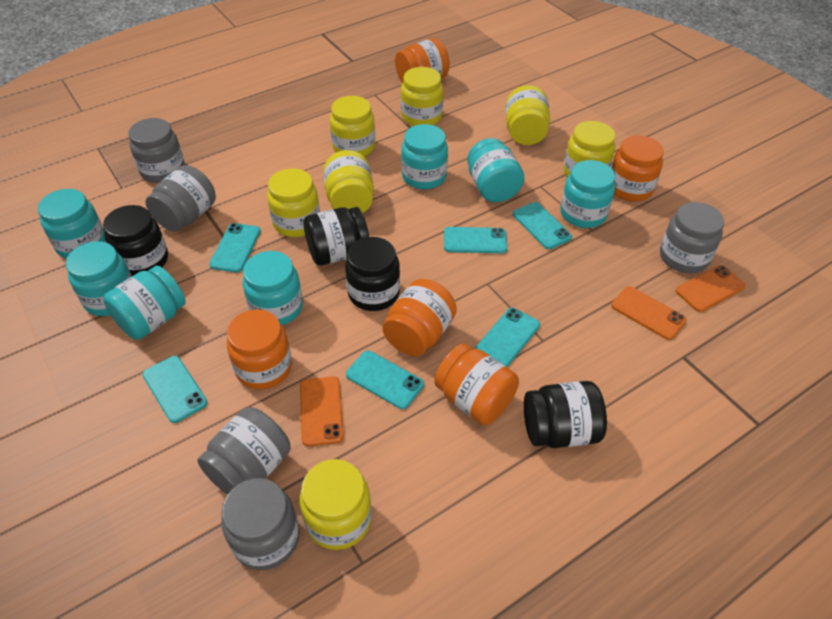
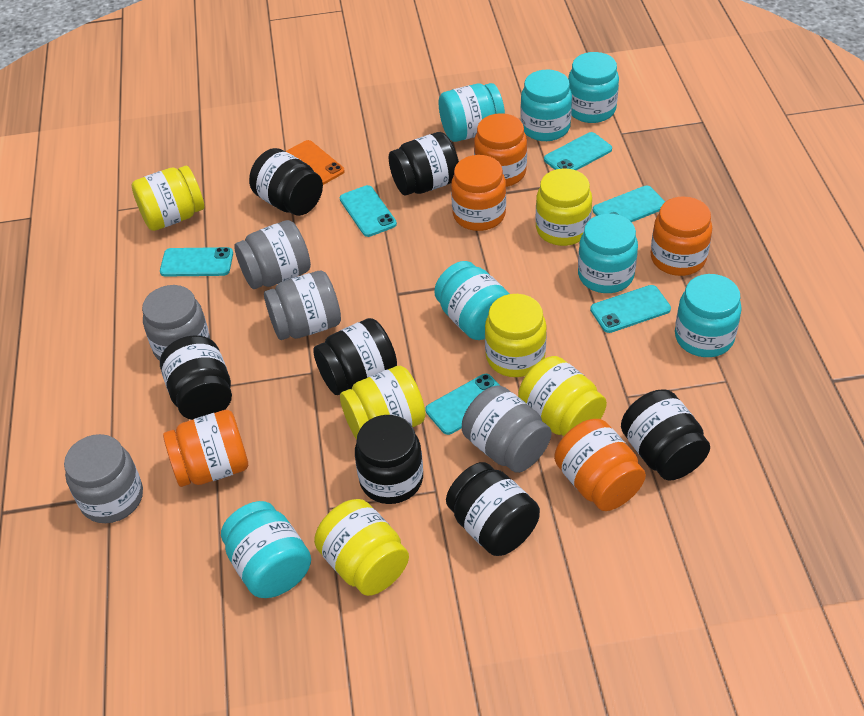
black jar: [103,205,168,276] [303,207,369,266] [345,237,400,311] [524,381,607,448] = 4 -> [160,336,232,420] [249,148,323,216] [314,318,397,395] [355,415,423,504] [389,132,459,196] [446,462,540,556] [621,389,710,481] = 7
orange phone: [300,377,344,446] [611,286,687,340] [676,265,745,312] = 3 -> [286,140,345,185] = 1
yellow jar: [267,168,320,237] [300,459,372,550] [323,150,374,213] [330,96,375,157] [401,67,443,126] [505,85,550,145] [564,121,616,177] = 7 -> [132,166,204,231] [314,499,409,596] [340,366,426,440] [485,294,547,377] [518,356,607,436] [536,168,592,246] = 6

